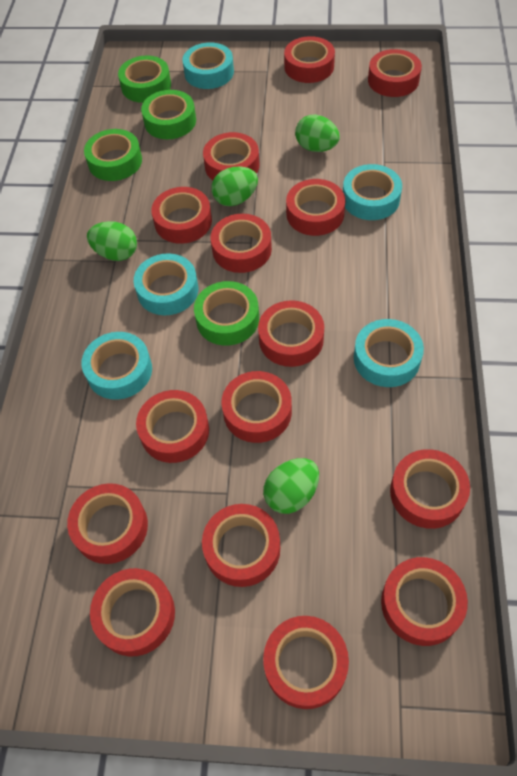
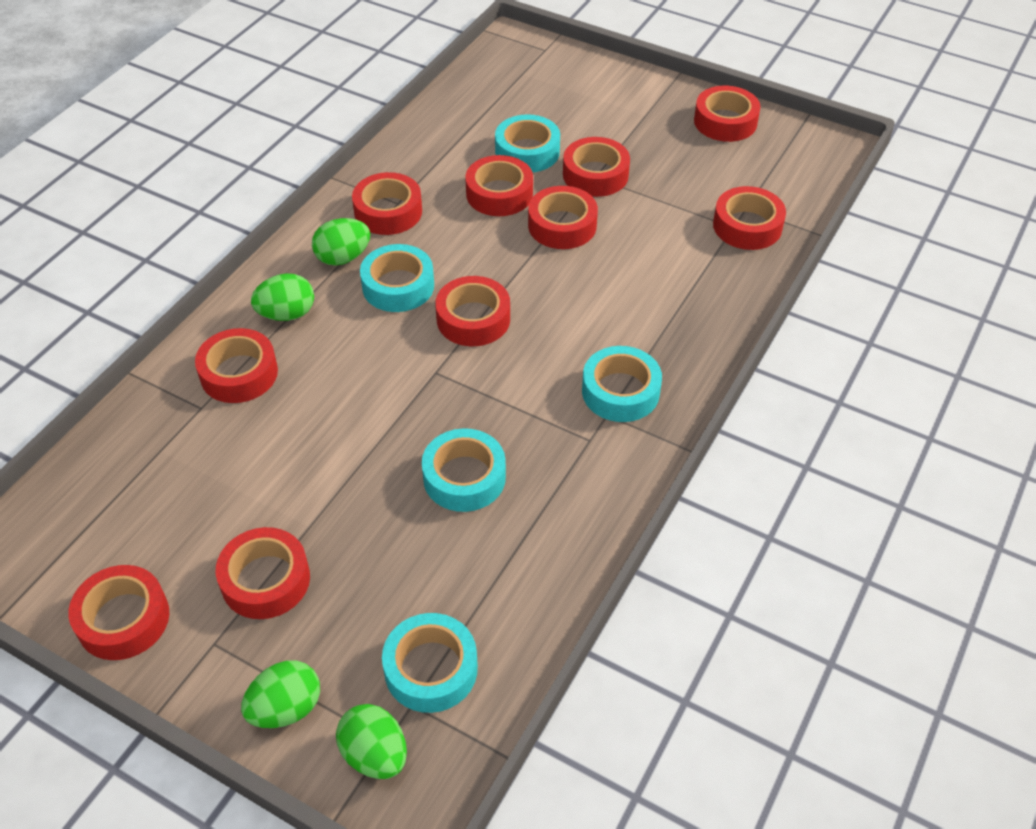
green tape: [84,129,142,181] [118,55,171,103] [141,90,196,139] [194,281,259,346] = 4 -> none = 0
red tape: [67,483,148,564] [90,568,175,656] [136,390,209,463] [151,187,212,244] [202,504,280,587] [203,132,259,180] [211,214,272,273] [221,371,292,443] [258,300,324,367] [263,616,349,709] [284,36,335,83] [286,179,345,236] [368,49,422,97] [381,557,468,646] [390,449,470,529] = 15 -> [68,565,169,660] [195,328,278,403] [216,527,310,619] [352,172,422,235] [435,276,510,346] [465,155,533,216] [528,186,598,249] [563,137,630,197] [694,86,761,142] [713,186,786,250] = 10

